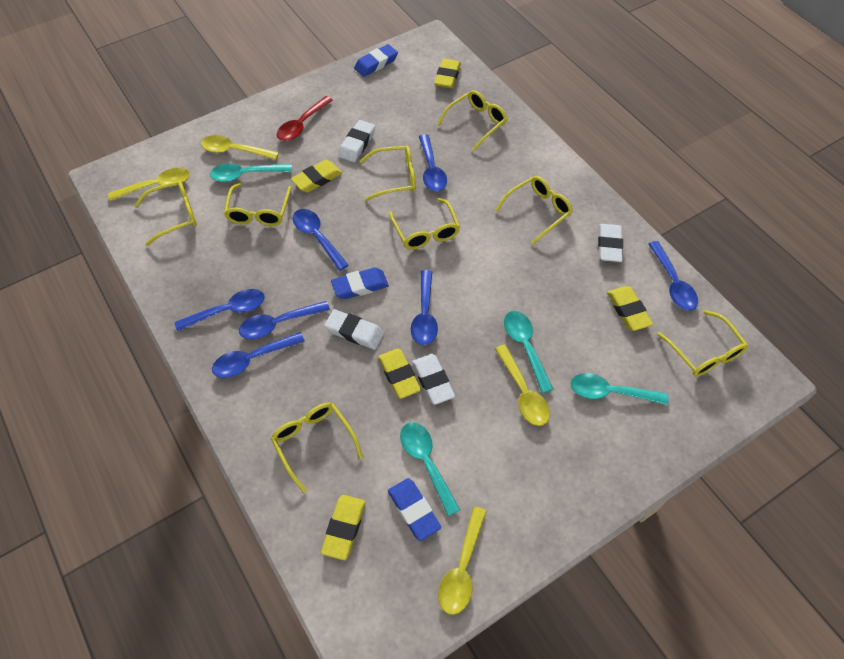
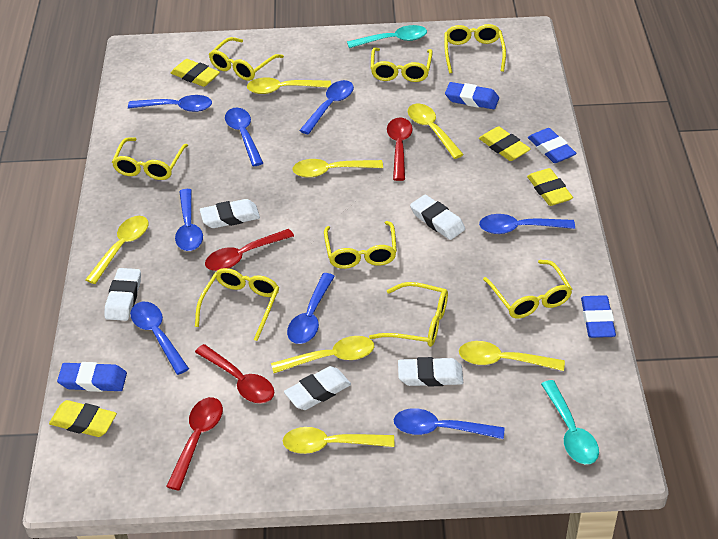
blue eraser: [331,267,389,299] [354,44,398,77] [388,478,441,541] = 3 -> [57,362,127,392] [445,82,499,109] [528,128,576,163] [581,295,616,338] = 4
blue spoon: [175,289,264,332] [212,332,305,378] [239,301,330,339] [293,209,348,271] [411,270,438,345] [419,134,447,191] [648,241,698,311] = 7 -> [128,95,212,112] [130,302,189,375] [175,189,203,251] [225,108,263,166] [287,273,335,344] [299,80,354,134] [394,408,504,439] [479,214,575,234] = 8
red spoon: [277,96,333,141] = 1 -> [166,397,223,490] [195,344,275,403] [205,229,294,271] [387,117,413,181] = 4
turquoise spoon: [210,163,292,182] [400,422,460,516] [504,311,554,393] [570,373,668,405] = 4 -> [347,25,427,48] [541,380,599,464] = 2
white eraser: [324,309,384,350] [338,120,375,162] [412,354,455,405] [598,224,623,262] = 4 -> [105,268,141,321] [200,199,260,228] [284,366,351,410] [398,357,463,387] [410,195,465,240] = 5
yellow eraser: [291,160,342,193] [321,495,366,560] [378,348,421,399] [434,59,461,88] [607,286,653,331] = 5 -> [49,400,117,437] [171,59,220,87] [479,126,531,161] [527,168,573,206] = 4
yellow spoon: [108,168,190,201] [201,135,279,160] [438,506,487,615] [495,344,550,426] = 4 -> [85,216,149,284] [247,78,331,94] [271,336,374,373] [283,427,394,454] [292,159,383,178] [408,103,464,159] [459,341,565,371] = 7

